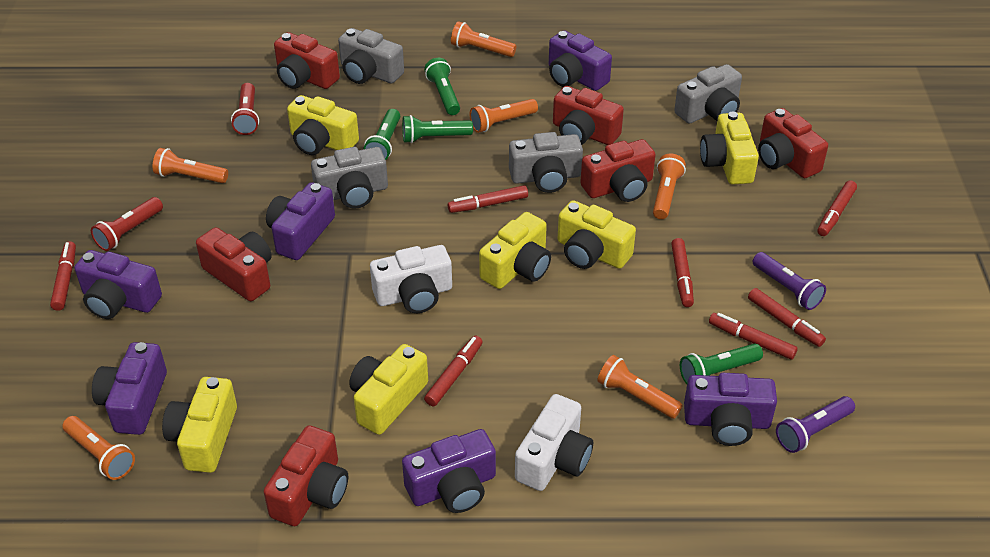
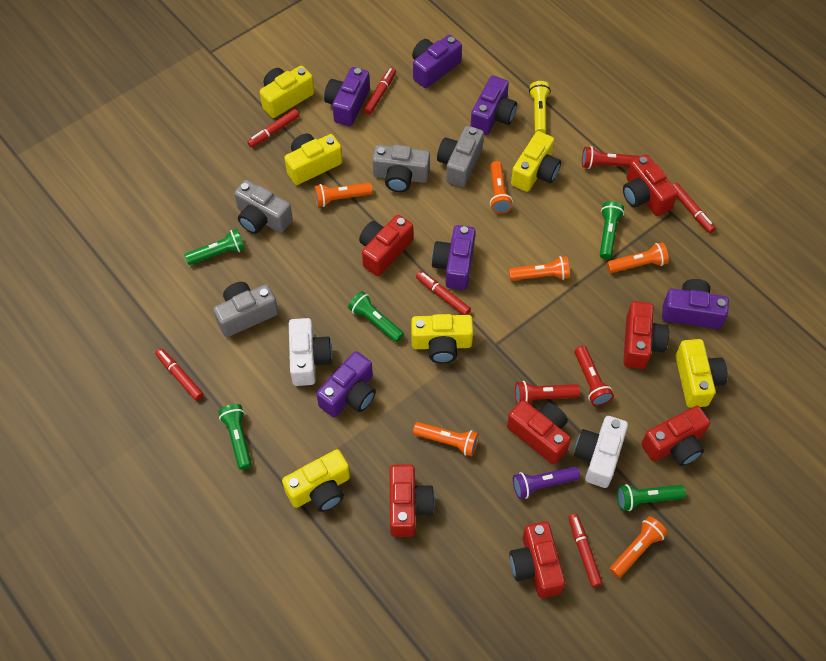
green flashlight: [364,109,400,160] [402,115,473,143] [424,58,460,115] [680,344,763,384] = 4 -> [184,229,245,265] [219,404,252,470] [348,291,404,342] [600,201,624,259] [617,484,686,511] = 5
purple flashlight: [753,252,826,310] [776,396,855,453] = 2 -> [513,466,580,499] = 1
red camera: [196,227,272,301] [264,425,348,526] [274,32,340,89] [553,86,624,145] [580,139,655,202] [758,108,828,178] = 6 -> [359,215,413,276] [390,464,435,537] [507,400,571,464] [509,522,565,598] [623,155,678,216] [623,301,669,369] [641,406,710,466] = 7
red flashlight: [91,197,163,251] [231,83,259,135] = 2 -> [515,381,580,404] [575,346,614,406] [582,146,639,169] = 3
red marker: [50,241,76,311] [424,336,483,406] [448,185,528,213] [671,238,694,307] [709,313,798,360] [748,288,826,347] [817,180,857,236] = 7 -> [155,348,204,401] [247,109,300,148] [363,67,396,115] [416,271,471,315] [568,514,603,587] [673,183,716,233] = 6
yellow flashlight: none = 0 -> [529,81,551,133] = 1

